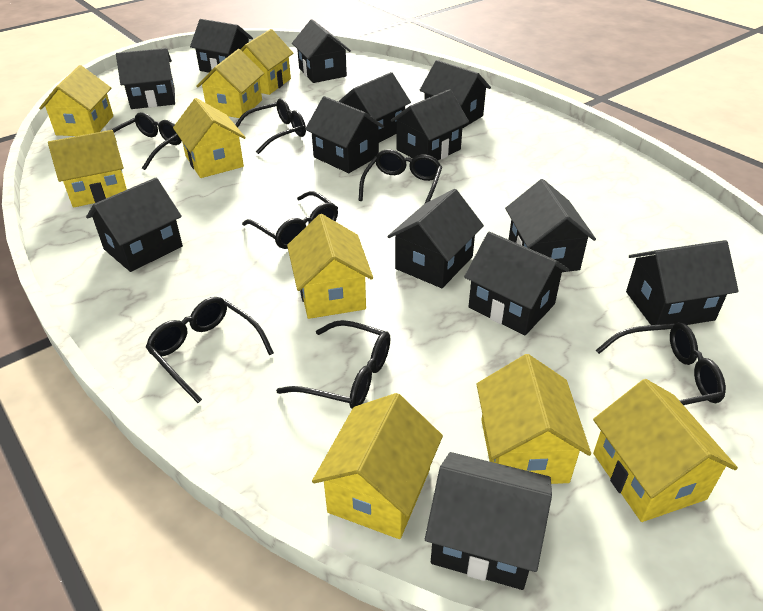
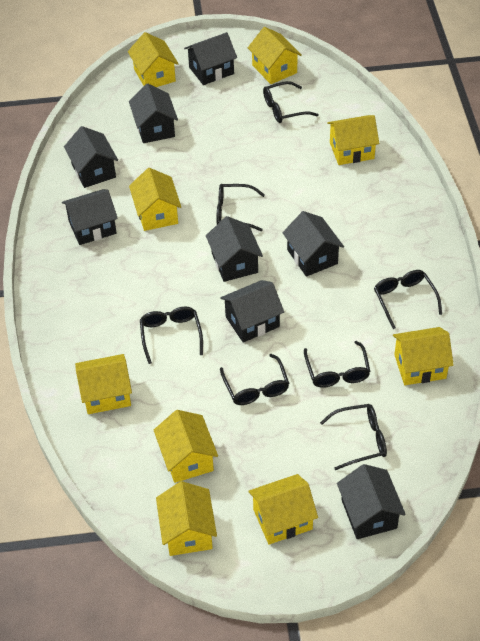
black house: [86,178,183,272] [116,48,175,109] [190,19,253,73] [292,19,351,83] [305,96,384,173] [338,72,411,142] [387,189,484,288] [391,89,469,160] [419,60,491,129] [425,452,552,590] [464,232,569,335] [505,179,596,272] [626,240,739,325] = 13 -> [62,189,118,245] [64,126,118,188] [129,84,178,143] [184,32,237,85] [206,216,263,282] [220,280,284,343] [282,211,344,277] [337,464,406,539] = 8

